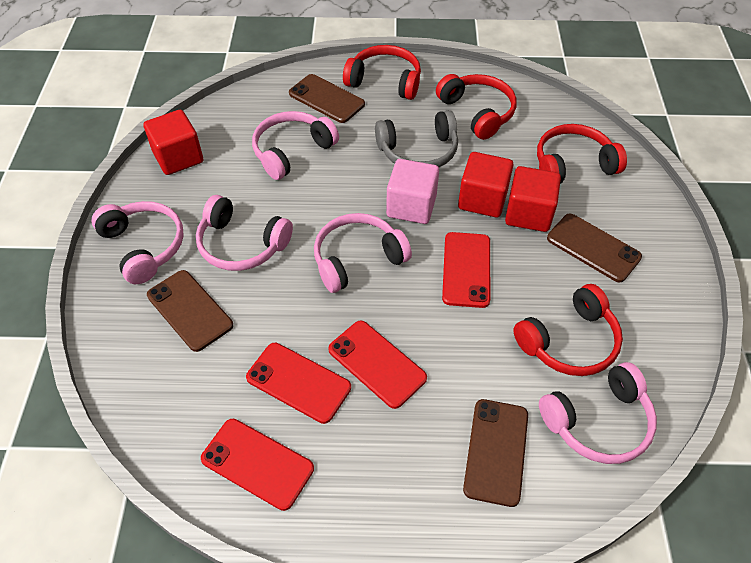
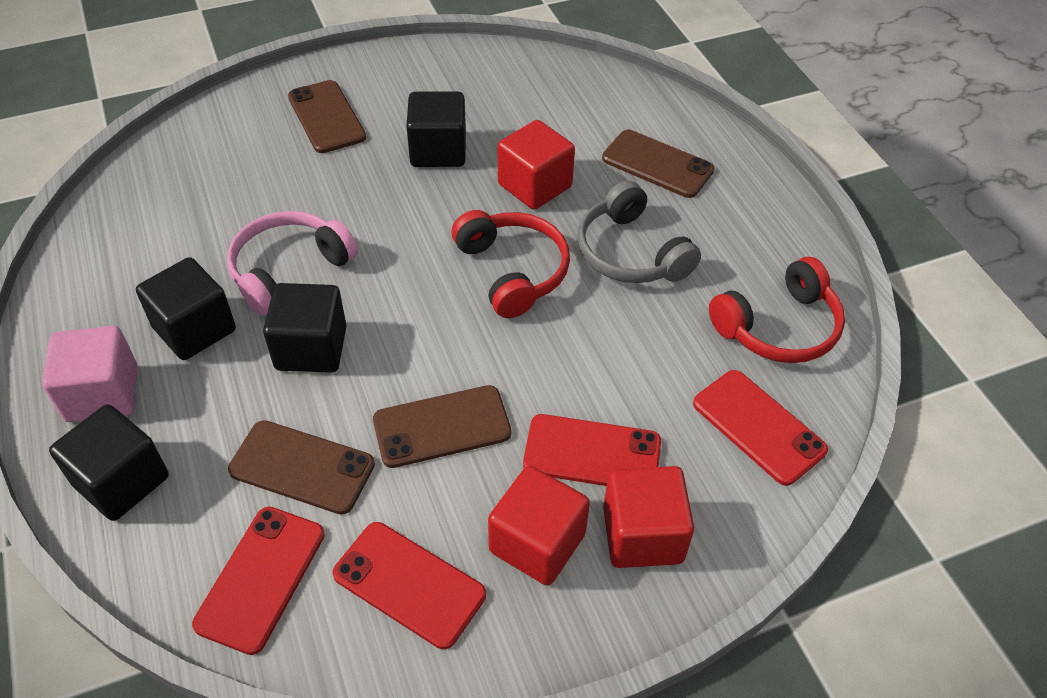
black cube: none = 0 -> [49,404,169,521] [136,257,236,360] [263,283,347,373] [406,91,466,167] = 4
pink headphones: [92,201,184,284] [196,195,293,271] [252,111,339,180] [314,213,412,293] [539,362,657,464] = 5 -> [227,211,358,316] = 1
red headphones: [343,45,421,100] [436,74,517,140] [513,284,623,376] [537,124,627,184] = 4 -> [451,210,570,318] [709,257,845,363] = 2

